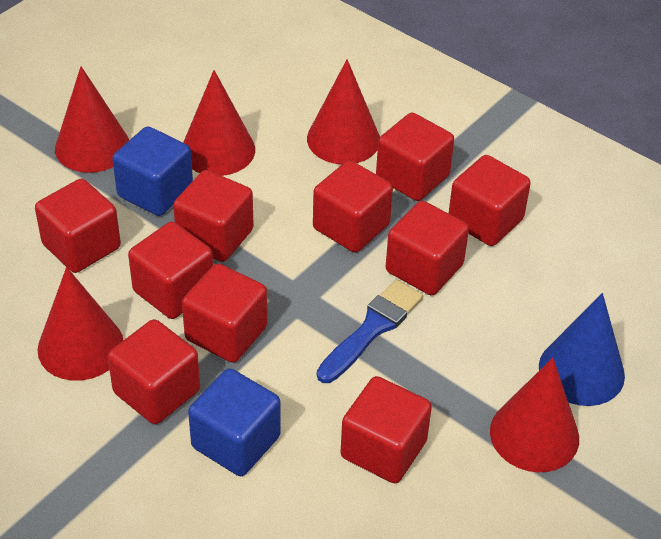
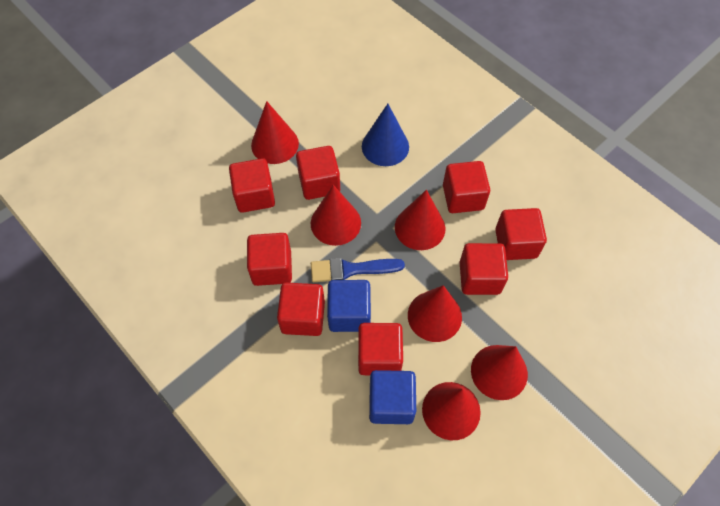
red cone: [37,267,123,381] [55,66,129,173] [183,70,255,176] [307,59,380,165] [490,358,579,472] = 5 -> [251,101,299,164] [311,185,361,246] [395,190,445,250] [408,285,462,342] [422,382,481,440] [471,345,528,400] = 6
red cube: [35,179,121,273] [108,319,200,424] [128,222,213,319] [173,170,254,262] [182,263,268,363] [313,160,393,253] [341,376,432,483] [376,113,454,201] [386,201,469,295] [449,155,531,246] = 10 -> [229,158,275,213] [247,233,292,286] [277,282,325,336] [296,146,340,200] [358,323,403,375] [443,161,490,213] [460,243,508,295] [495,208,547,260] = 8

